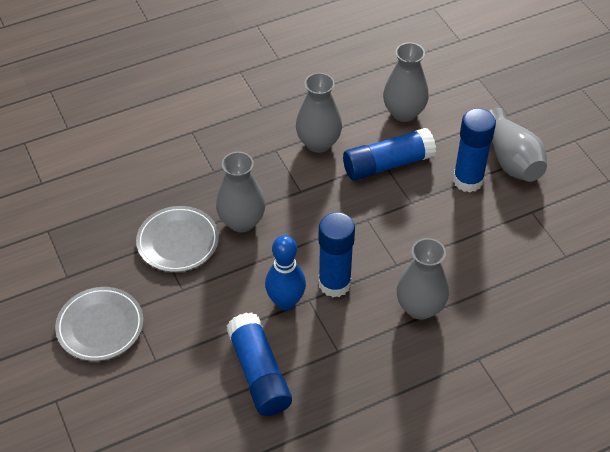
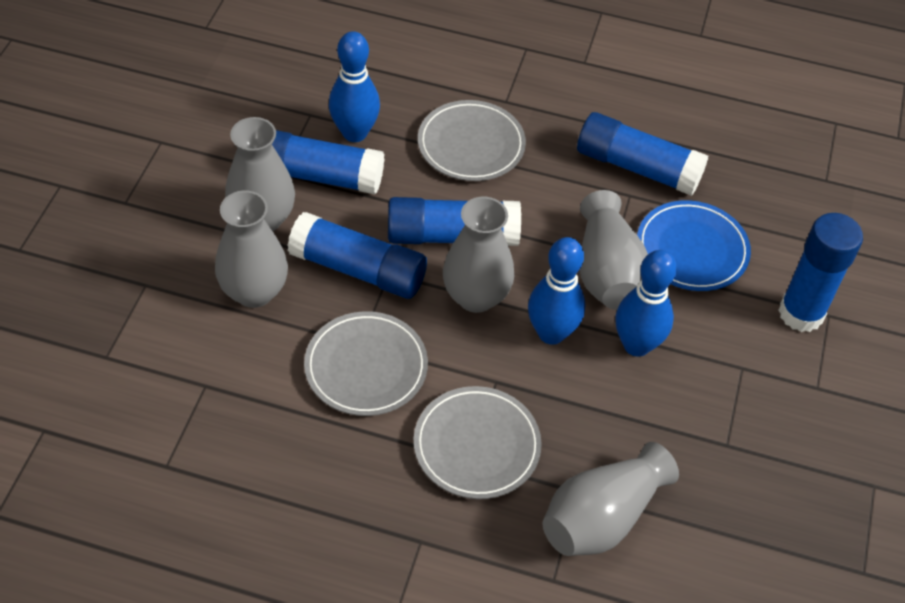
blue bowling pin: [265,235,306,310] = 1 -> [329,31,380,142] [528,237,585,345] [615,250,677,357] = 3
blue glue stick: [226,313,292,416] [318,212,355,297] [343,128,436,181] [453,108,496,192] = 4 -> [272,130,384,194] [288,212,427,299] [388,197,521,246] [577,112,708,196] [778,213,863,332] = 5
blue plate: none = 0 -> [637,200,751,291] = 1
grey plate: [55,287,143,361] [136,206,219,272] = 2 -> [304,311,428,416] [414,386,542,499] [418,100,526,181] = 3

